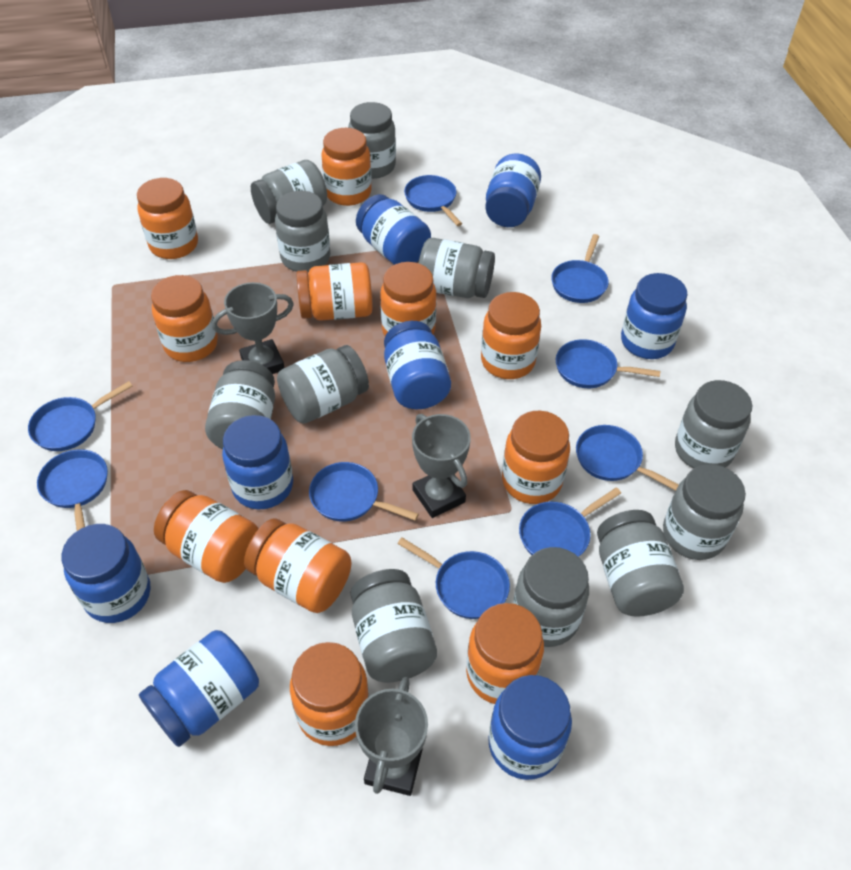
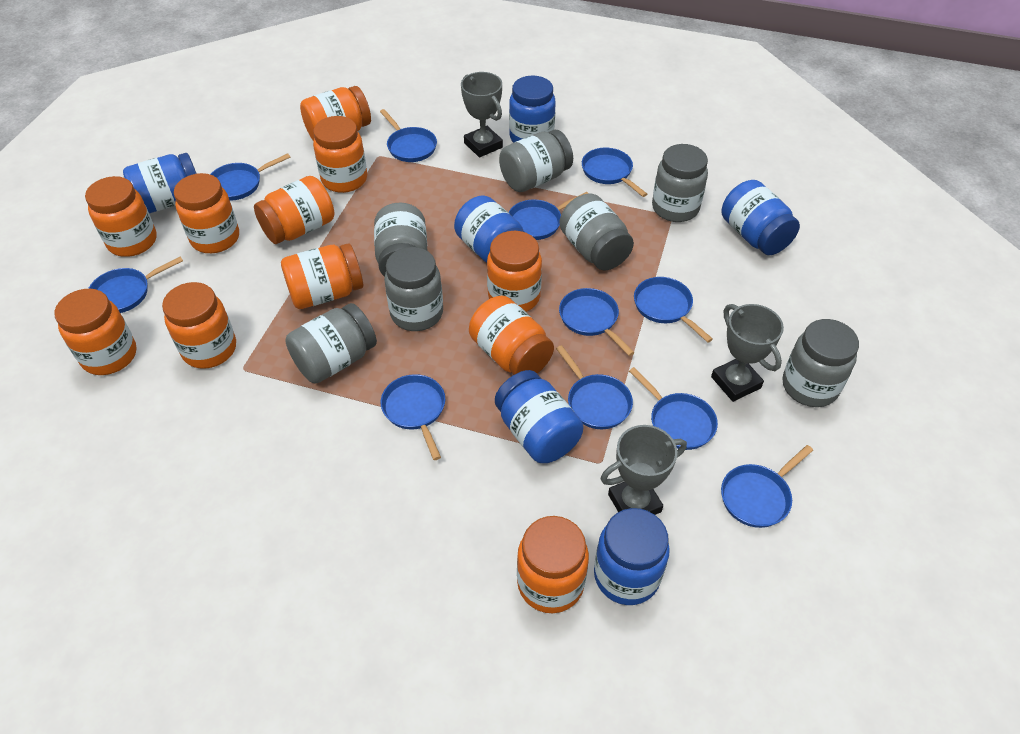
blue jar: [61,524,150,623] [139,630,259,747] [222,415,293,509] [356,194,431,265] [384,321,451,409] [485,153,541,227] [488,675,572,780] [621,273,688,359] = 8 -> [123,153,197,213] [454,196,526,263] [495,370,584,463] [509,76,556,143] [594,508,670,605] [721,180,800,255] = 6
blue pan: [28,381,132,451] [37,449,108,531] [309,462,419,522] [397,537,510,619] [404,175,462,226] [519,487,621,557] [551,234,609,303] [556,339,661,388] [576,425,679,491] = 9 -> [88,256,183,313] [210,153,290,201] [380,109,437,162] [381,374,445,460] [508,192,588,240] [556,345,633,429] [559,288,635,356] [582,148,647,197] [629,367,718,450] [634,277,713,342] [721,445,813,528] = 11
grey jar: [205,360,275,449] [251,160,327,224] [275,191,330,272] [277,345,369,424] [348,102,396,179] [351,569,437,683] [419,238,495,298] [513,547,589,647] [597,510,684,617] [663,464,746,560] [675,380,752,468] = 11 -> [285,303,377,384] [374,203,427,277] [384,247,443,331] [499,130,573,192] [559,193,634,270] [652,144,708,222] [783,319,859,407] = 7

